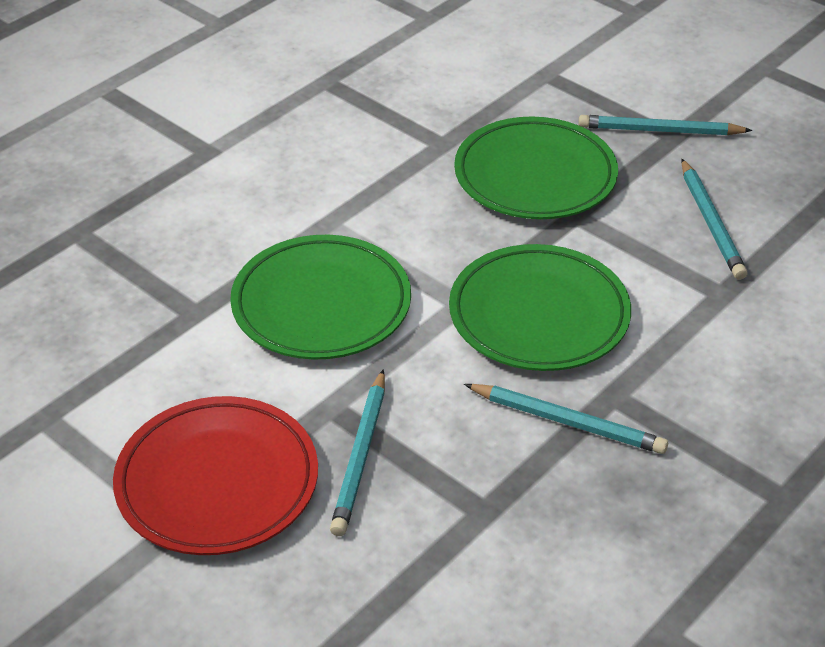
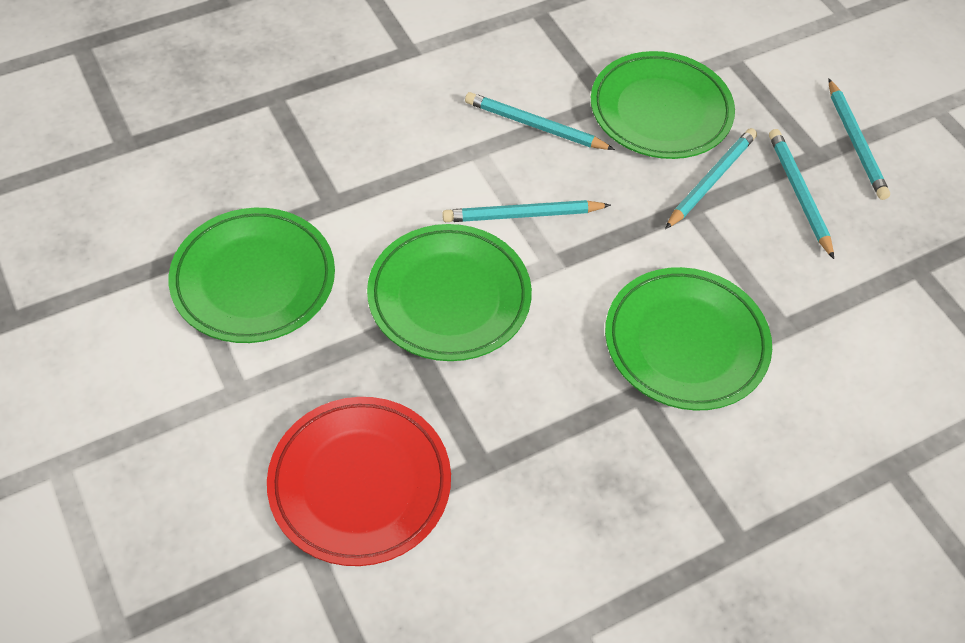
green plate: [230,235,411,360] [449,244,631,371] [454,117,618,219] = 3 -> [169,208,335,343] [367,224,532,361] [591,51,735,159] [605,267,772,411] = 4
turquoise pencil: [330,369,385,536] [464,384,668,454] [578,115,752,135] [681,159,747,280] = 4 -> [442,200,611,222] [465,92,615,150] [665,128,757,229] [769,129,834,259] [829,79,890,200] = 5

